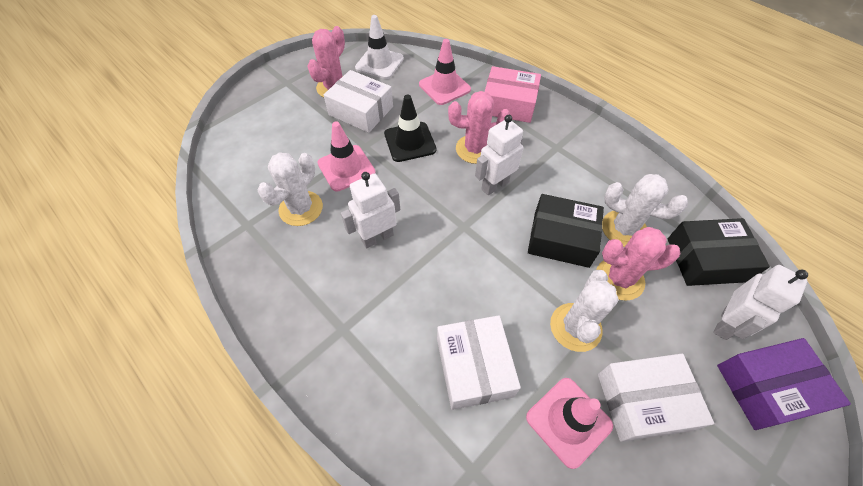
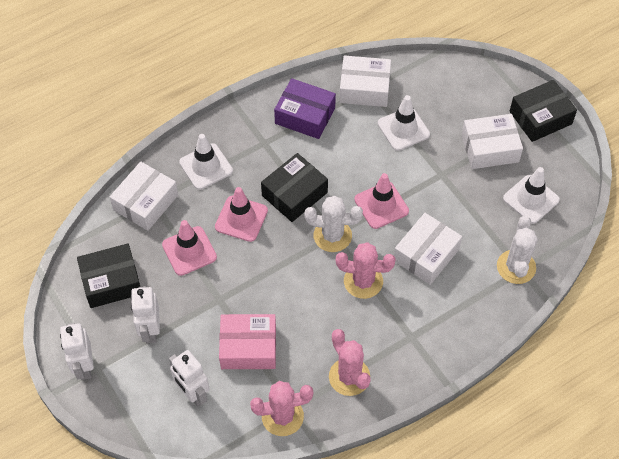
black box: [528,194,604,268] [668,218,770,286] = 2 -> [77,243,140,308] [261,153,328,222] [510,80,577,142] = 3
black traffic cone: [384,95,437,162] = 1 -> none = 0
white box: [324,70,393,133] [437,315,521,410] [598,354,714,442] = 3 -> [110,162,178,231] [339,55,391,107] [394,213,462,285] [462,114,523,169] = 4
white cactus: [258,152,323,226] [550,270,619,352] [602,174,688,247] = 3 -> [305,196,363,252] [497,216,538,284] = 2
white traffic cone: [355,15,404,79] = 1 -> [179,134,233,190] [378,95,430,151] [503,167,560,224] = 3

